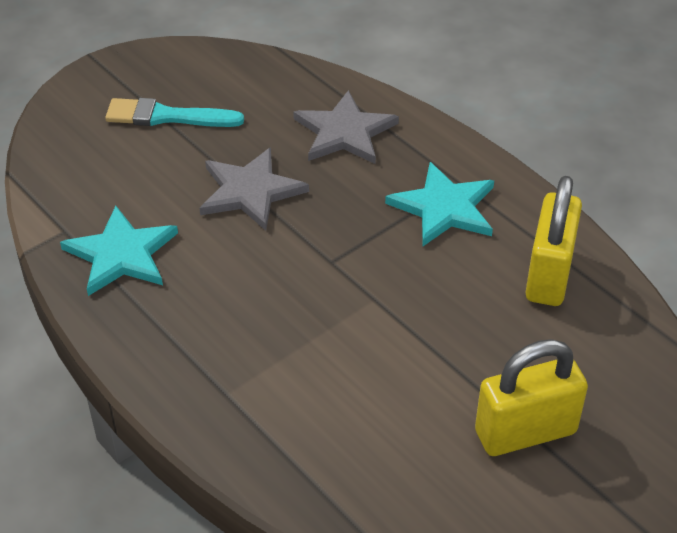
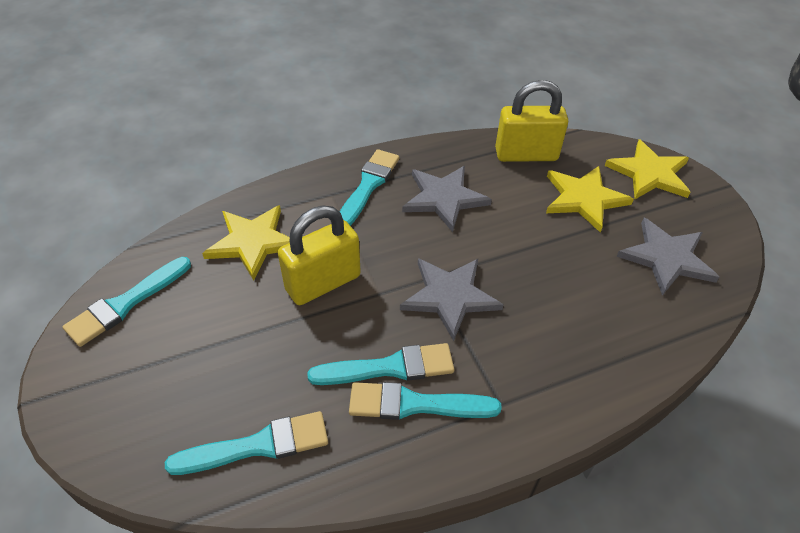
grey star: [200,147,309,231] [293,90,399,164] = 2 -> [400,258,504,341] [402,166,492,232] [617,218,719,296] = 3
turquoise brush: [105,98,244,127] = 1 -> [63,257,191,347] [165,411,328,475] [307,343,454,385] [340,149,399,226] [349,382,502,420] = 5
turquoise star: [60,206,178,296] [385,162,494,246] = 2 -> none = 0
yellow star: none = 0 -> [202,205,290,280] [546,166,634,233] [605,139,691,199] = 3

